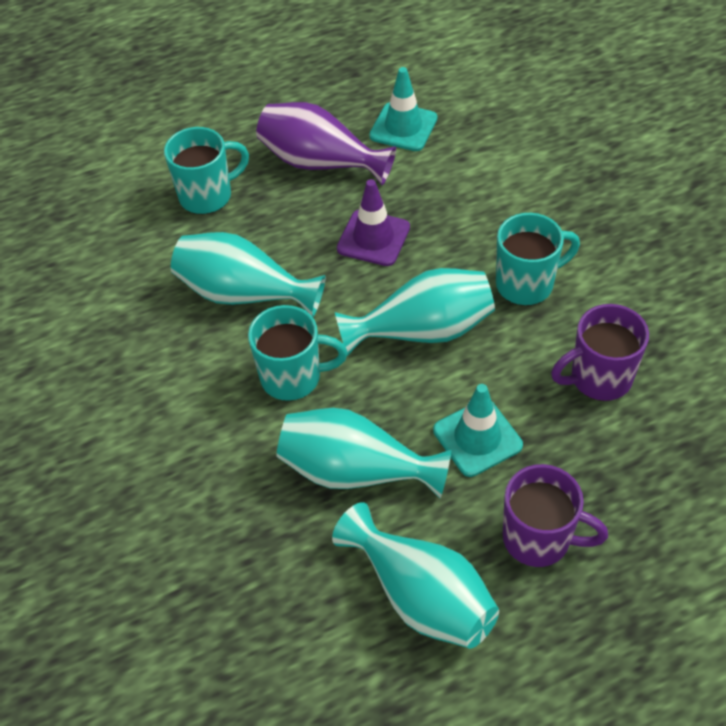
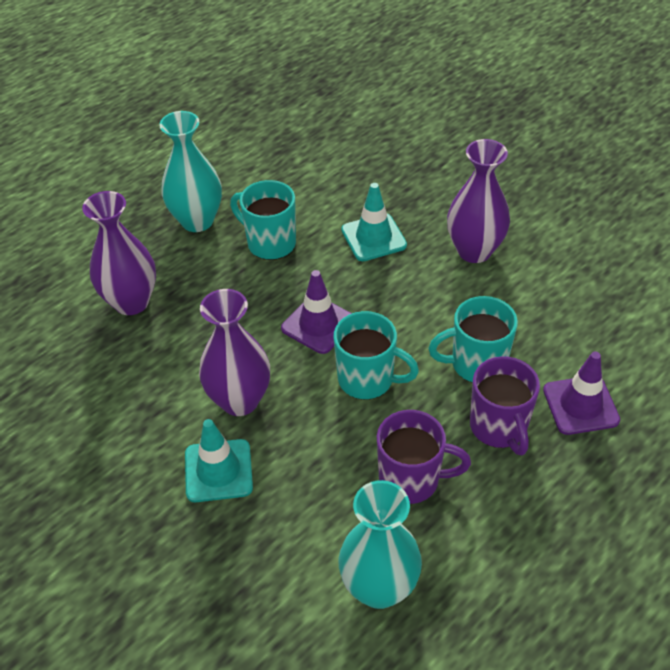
purple traffic cone: [337,179,410,266] = 1 -> [281,270,352,354] [543,351,620,435] = 2
purple vase: [256,102,396,185] = 1 -> [82,191,156,315] [199,289,270,416] [447,139,510,263] = 3
turquoise vase: [171,232,326,317] [276,408,451,498] [332,502,499,649] [335,268,495,356] = 4 -> [159,111,222,232] [338,480,422,609] = 2

